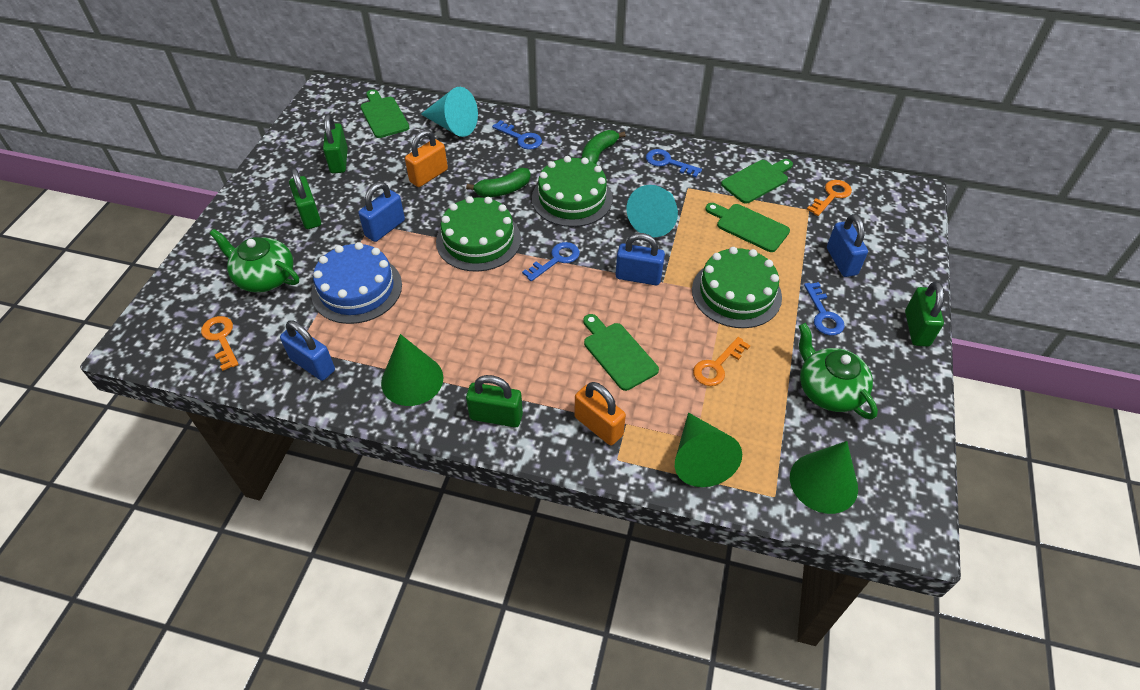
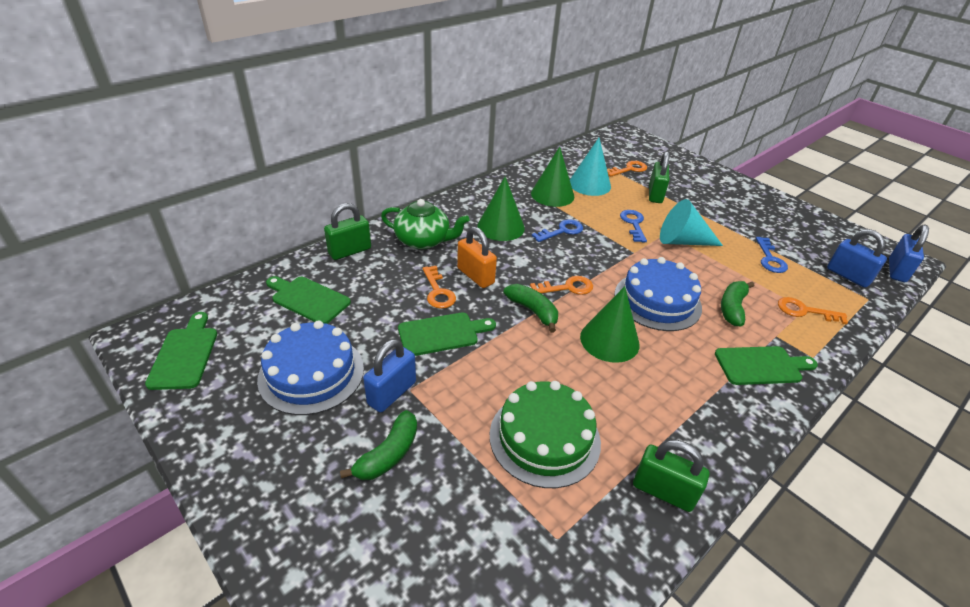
blue cake: [311,242,402,324] = 1 -> [257,320,364,415] [614,257,702,331] = 2
blue key: [492,120,542,150] [522,242,580,281] [646,149,702,178] [804,282,845,336] = 4 -> [532,219,583,242] [620,210,647,242] [756,237,788,273] = 3
blue padlock: [280,320,335,381] [359,182,405,242] [615,233,665,285] [827,214,868,277] = 4 -> [363,339,416,413] [827,229,887,288] [889,225,929,282] = 3
green banana: [466,168,531,197] [582,130,626,164] = 2 -> [340,410,417,480] [503,284,558,332] [721,281,754,326] = 3
green cake: [436,196,521,272] [532,156,613,227] [692,247,782,328] = 3 -> [490,381,601,488] = 1
green padlock: [289,168,321,229] [323,114,348,173] [466,375,523,427] [905,281,944,347] = 4 -> [324,203,371,260] [633,440,709,512] [649,151,669,203] = 3
green teapot: [209,229,299,293] [799,323,878,420] = 2 -> [381,199,469,249] = 1
orange key: [201,316,239,371] [693,337,750,386] [807,180,852,216] = 3 -> [423,266,456,309] [530,276,593,295] [607,161,647,177] [778,297,848,324] = 4
orange padlock: [405,130,448,187] [574,382,626,445] = 2 -> [457,227,497,288] = 1

